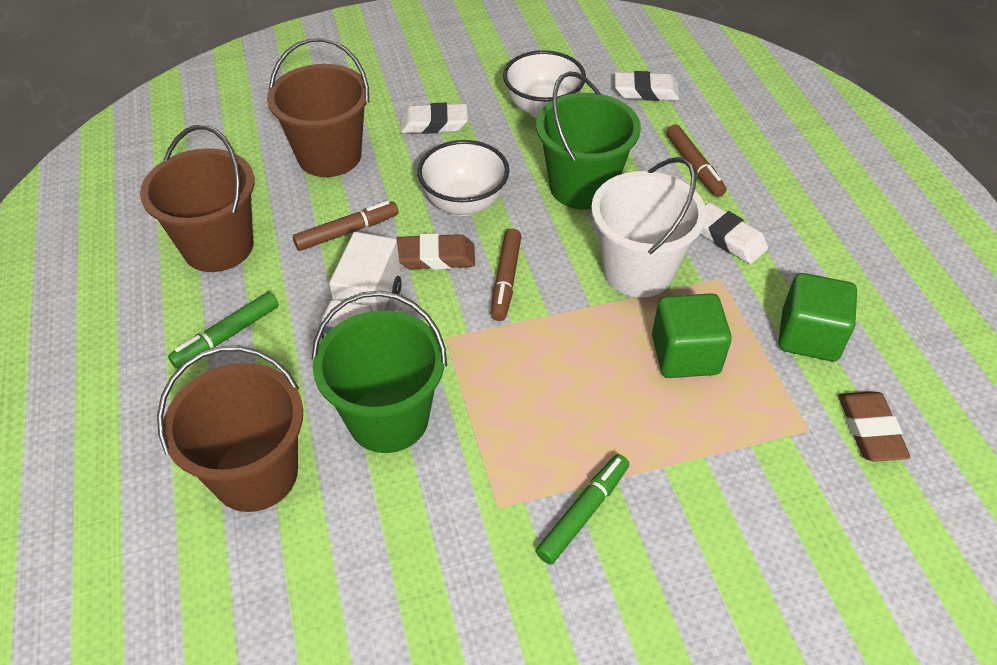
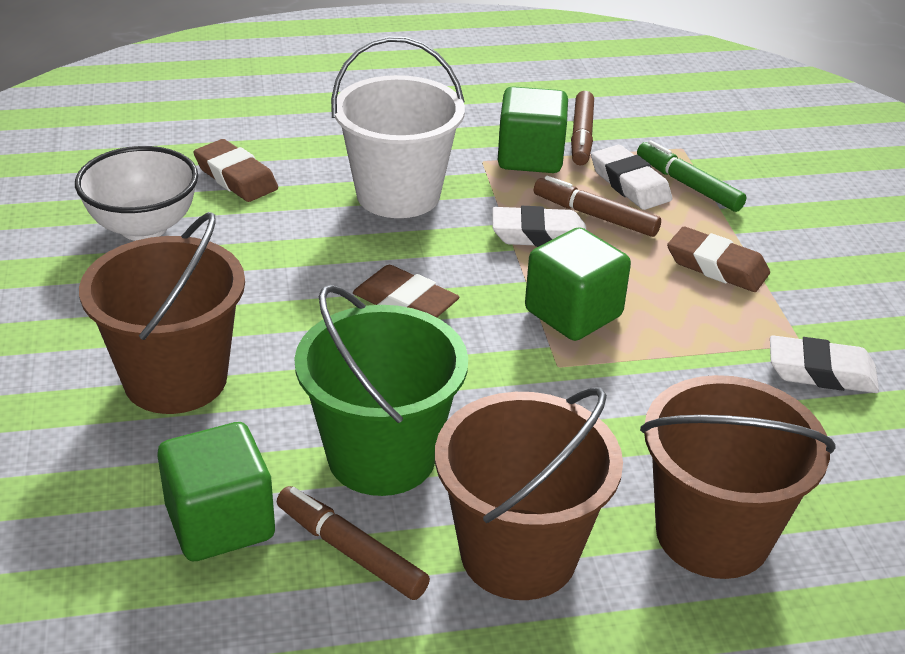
brown eraser: [397,233,475,270] [838,391,910,462] = 2 -> [193,139,278,202] [353,265,460,317] [667,227,770,292] = 3
green bucket: [312,291,447,453] [536,71,641,210] = 2 -> [294,285,468,496] = 1
green cube: [652,293,732,378] [779,273,857,361] = 2 -> [157,422,275,561] [498,86,568,173] [525,227,631,341] = 3
green marker: [168,292,279,368] [536,454,629,564] = 2 -> [637,140,746,212] = 1
white bowl: [417,140,509,216] [503,50,586,118] = 2 -> [75,146,198,241] = 1
white truck: [319,232,401,339] = 1 -> none = 0

